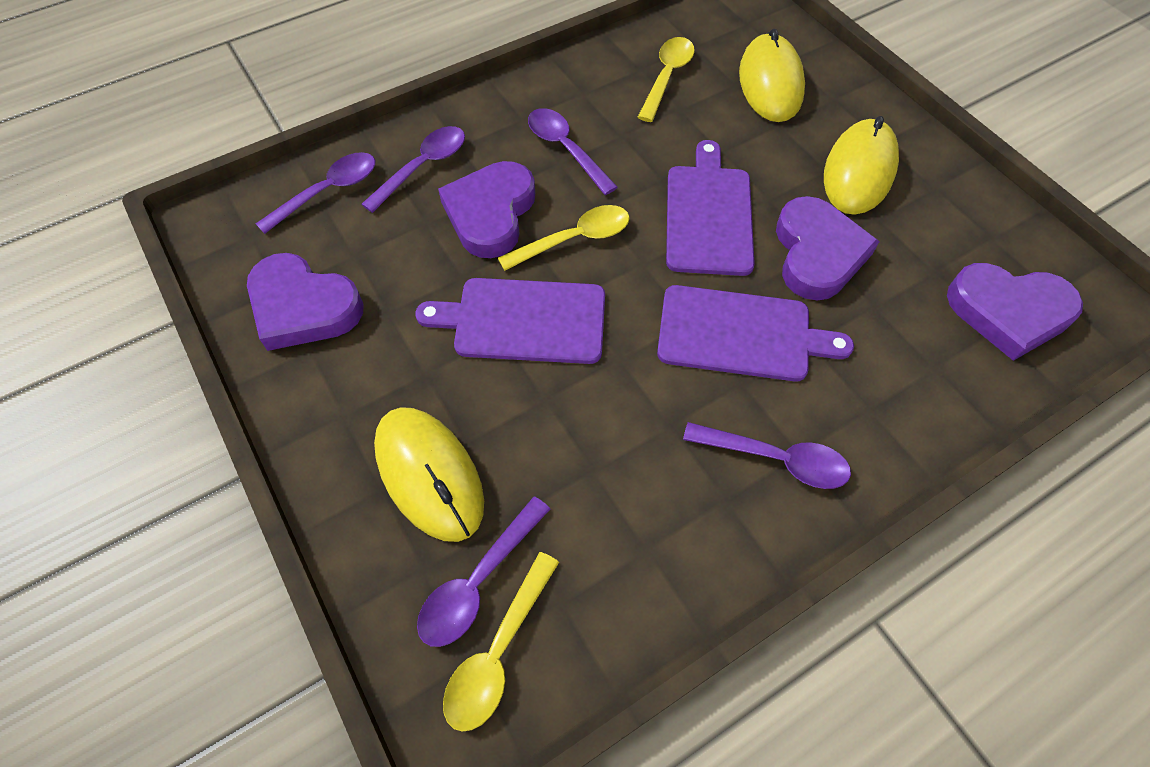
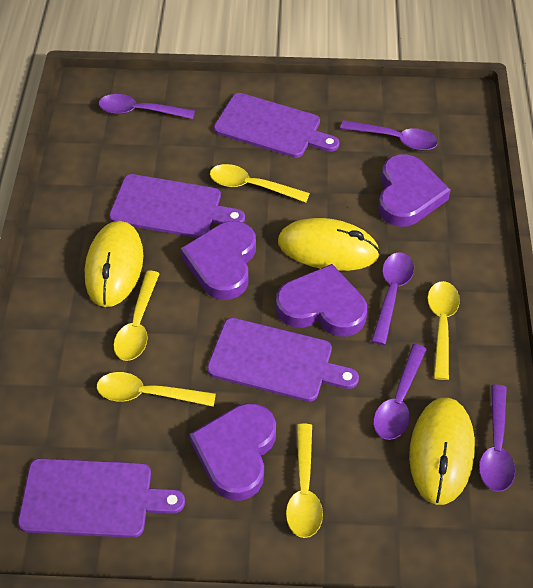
purple cutting board: [415,278,605,364] [657,285,854,381] [666,140,755,276] = 3 -> [18,458,185,538] [109,174,245,238] [207,318,359,402] [214,93,340,158] = 4
yellow spoon: [443,552,559,732] [498,205,630,271] [638,37,695,122] = 3 -> [97,372,216,407] [113,271,160,361] [210,164,310,202] [286,424,323,538] [427,281,460,380] = 5

